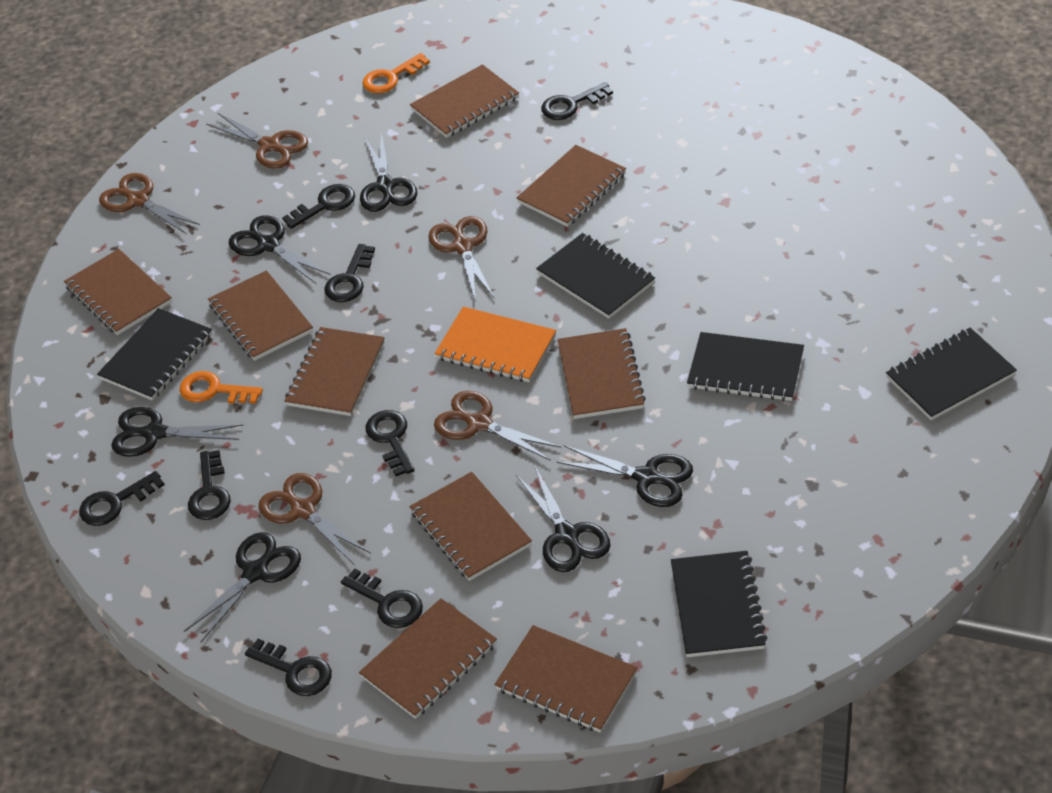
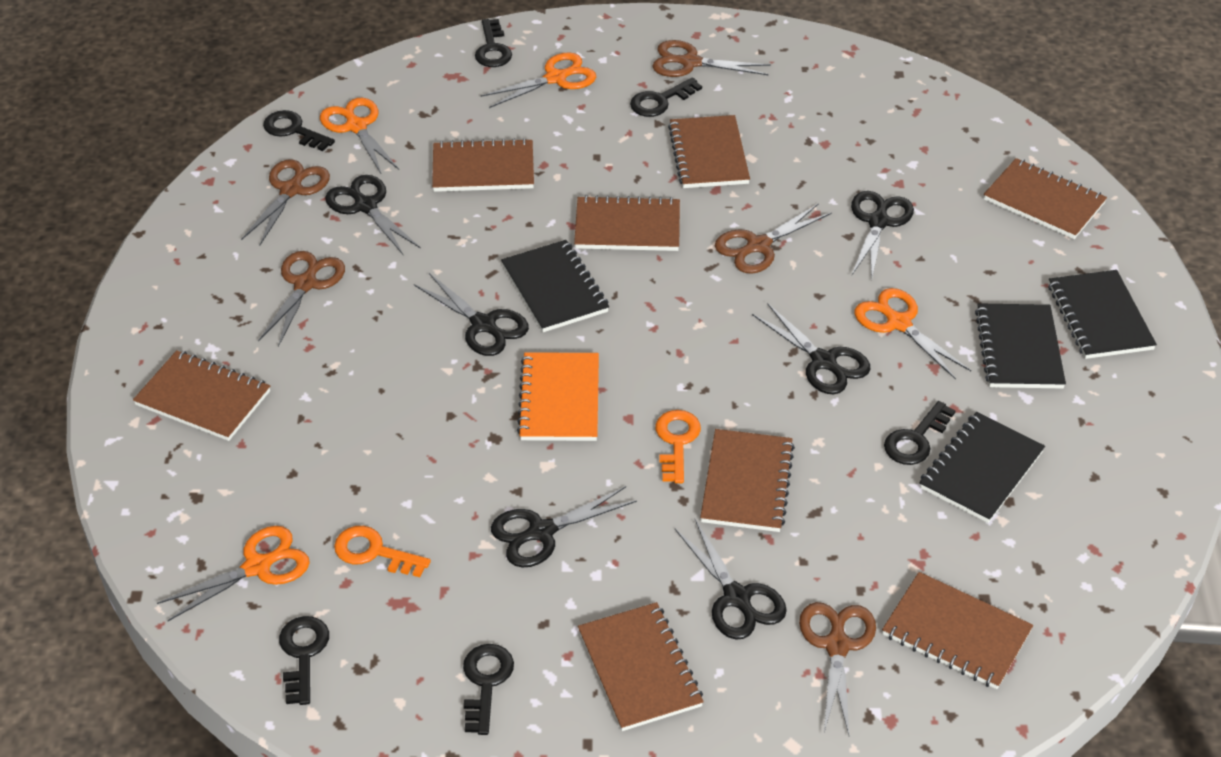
black key: [79,471,165,526] [188,450,231,520] [245,639,332,696] [282,184,355,229] [324,244,375,302] [341,569,423,628] [366,410,414,476] [541,82,613,120] = 8 -> [263,110,335,151] [279,616,329,705] [463,644,514,735] [475,19,512,67] [630,77,702,117] [884,401,955,465] = 6
black notebook: [97,308,212,401] [536,233,655,319] [671,551,767,657] [687,332,804,401] [886,328,1017,420] = 5 -> [501,240,609,332] [919,412,1045,523] [975,303,1066,388] [1048,270,1157,359] = 4
brown notebook: [64,249,172,335] [208,270,313,361] [285,327,385,416] [359,598,497,719] [409,472,532,581] [410,64,519,138] [494,625,637,733] [517,145,626,227] [557,328,646,419] = 9 -> [133,350,270,441] [432,138,534,192] [574,195,680,251] [578,602,704,731] [668,115,750,188] [700,429,795,532] [882,572,1033,689] [984,158,1107,239] = 8
orange scissors: none = 0 -> [157,526,310,621] [320,98,399,173] [481,52,596,108] [855,288,971,380] = 4

